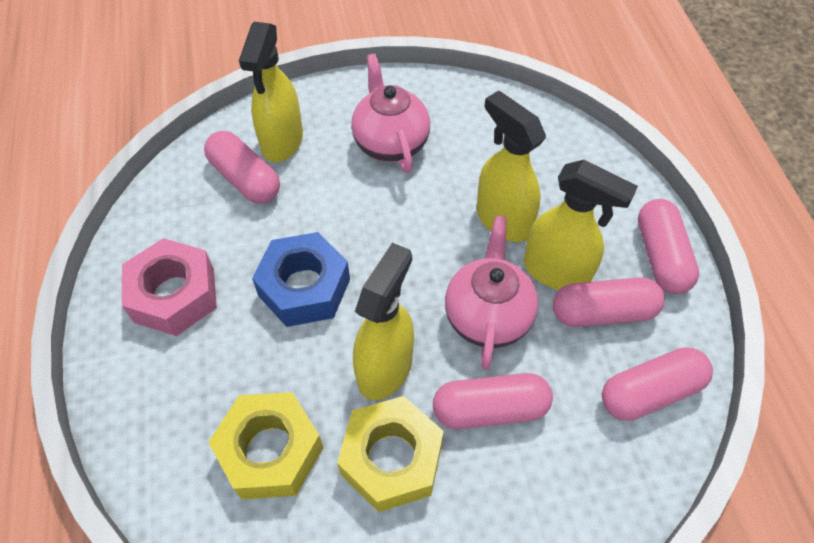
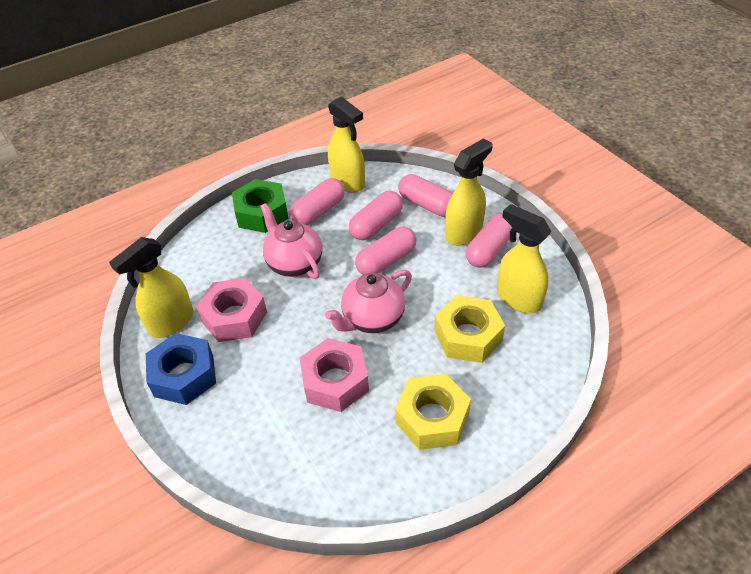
green nut: none = 0 -> [232,179,289,233] = 1
pink nut: [122,238,217,336] = 1 -> [196,278,267,342] [300,338,369,412] = 2

